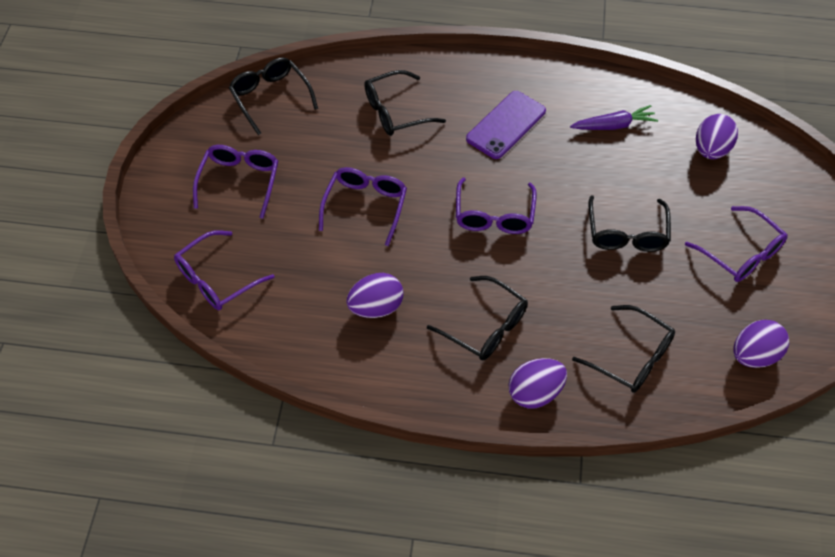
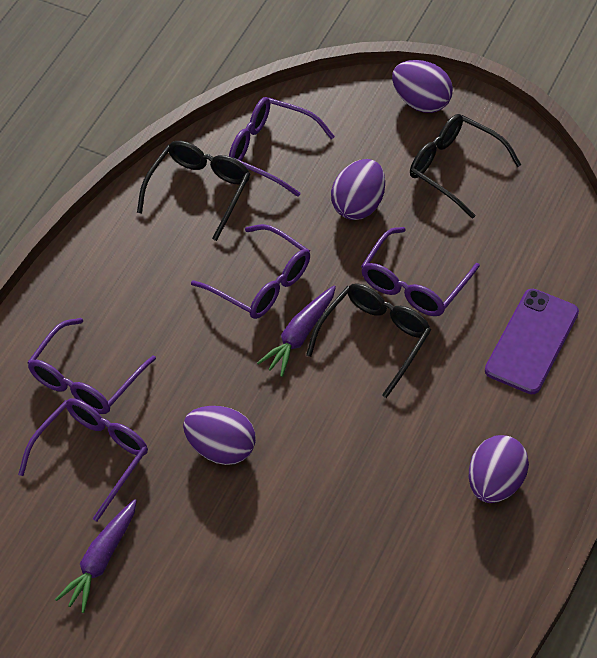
black glasses: [229,57,318,135] [364,70,446,136] [427,276,528,360] [572,305,675,393] [589,195,671,252] = 5 -> [137,141,250,241] [306,283,431,398] [410,114,521,219] = 3
purple carrot: [570,105,658,130] = 1 -> [55,499,137,613] [257,285,336,377] = 2

